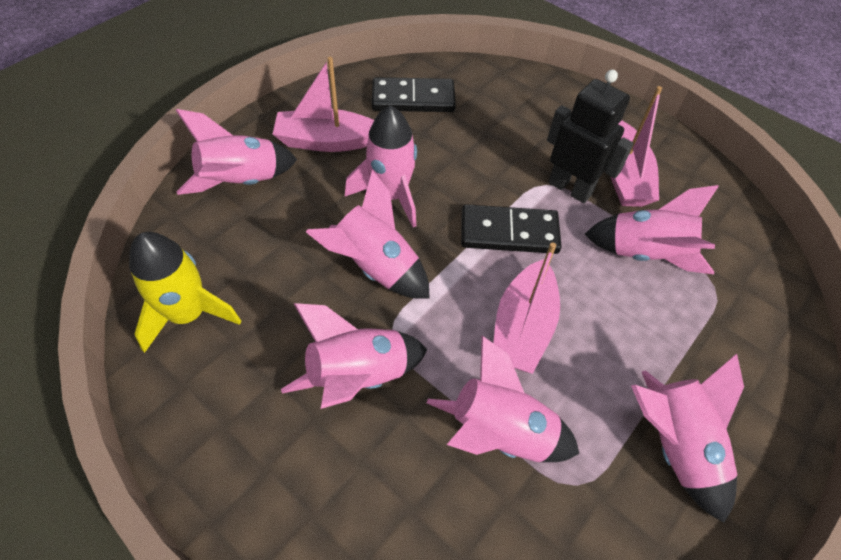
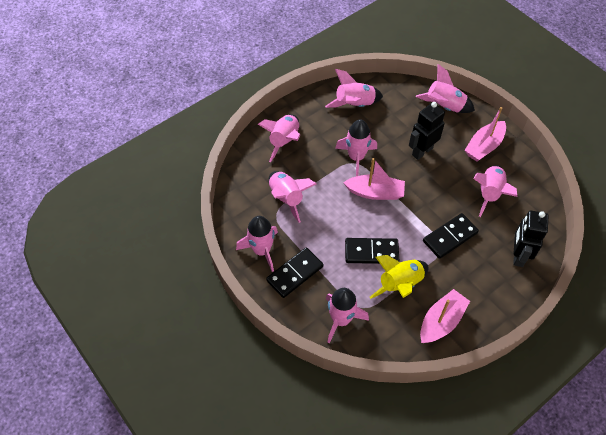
black domino: [372,77,456,112] [461,204,562,254] = 2 -> [266,247,323,298] [345,238,400,264] [423,213,479,259] = 3
black robot: [547,70,634,203] = 1 -> [409,102,445,160] [513,211,548,267] = 2
pink rocket: [176,109,297,195] [281,303,427,409] [306,170,430,299] [345,105,417,227] [427,336,579,462] [585,185,719,274] [631,353,744,523] = 7 -> [236,216,278,272] [258,115,300,162] [269,171,317,223] [325,69,383,108] [326,288,369,343] [335,119,377,176] [416,64,475,113] [473,165,517,217] = 8

